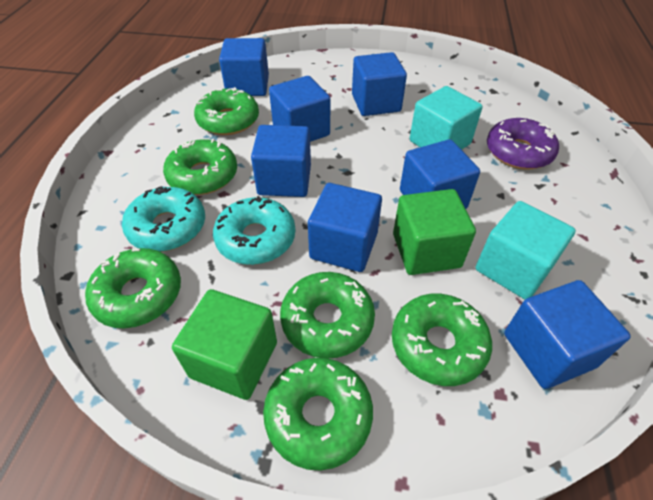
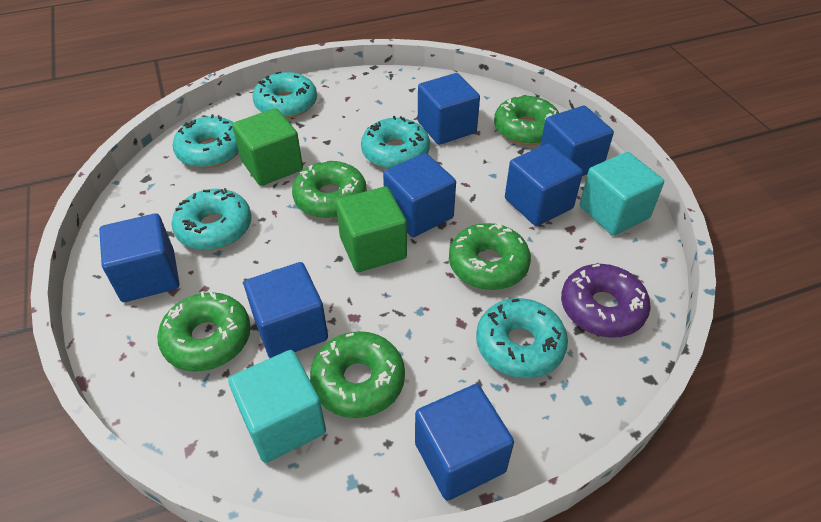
green donut: [85,248,181,328] [163,139,237,195] [194,87,259,135] [263,358,373,471] [280,272,375,358] [392,294,492,386] = 6 -> [157,291,251,372] [292,160,367,218] [310,331,405,418] [449,223,531,290] [494,95,559,145] = 5
turquoise donut: [122,186,205,252] [213,196,295,265] = 2 -> [171,188,252,250] [173,114,239,168] [253,71,317,118] [361,116,430,169] [476,298,568,378] = 5

